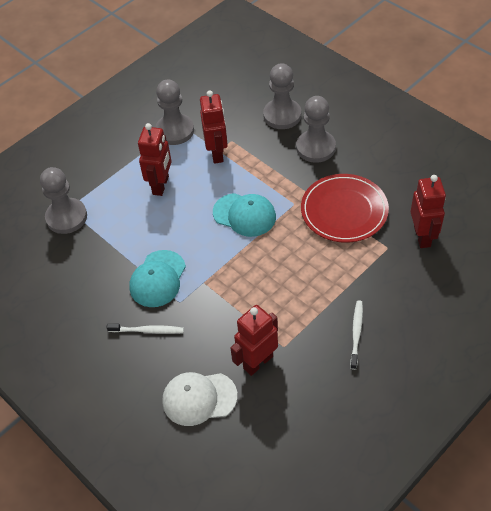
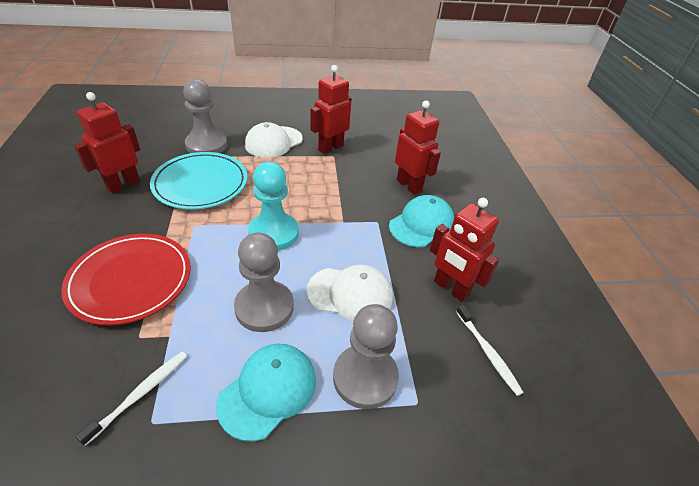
grey pawn: [40,167,87,234] [155,80,194,145] [263,63,301,129] [296,96,336,163] = 4 -> [183,79,227,153] [234,232,294,332] [333,304,399,409] = 3
turquoise pawn: none = 0 -> [248,162,299,251] = 1
turquoise plate: none = 0 -> [150,152,247,210] = 1
white cap: [162,372,237,426] = 1 -> [245,122,303,158] [307,265,393,321] = 2

